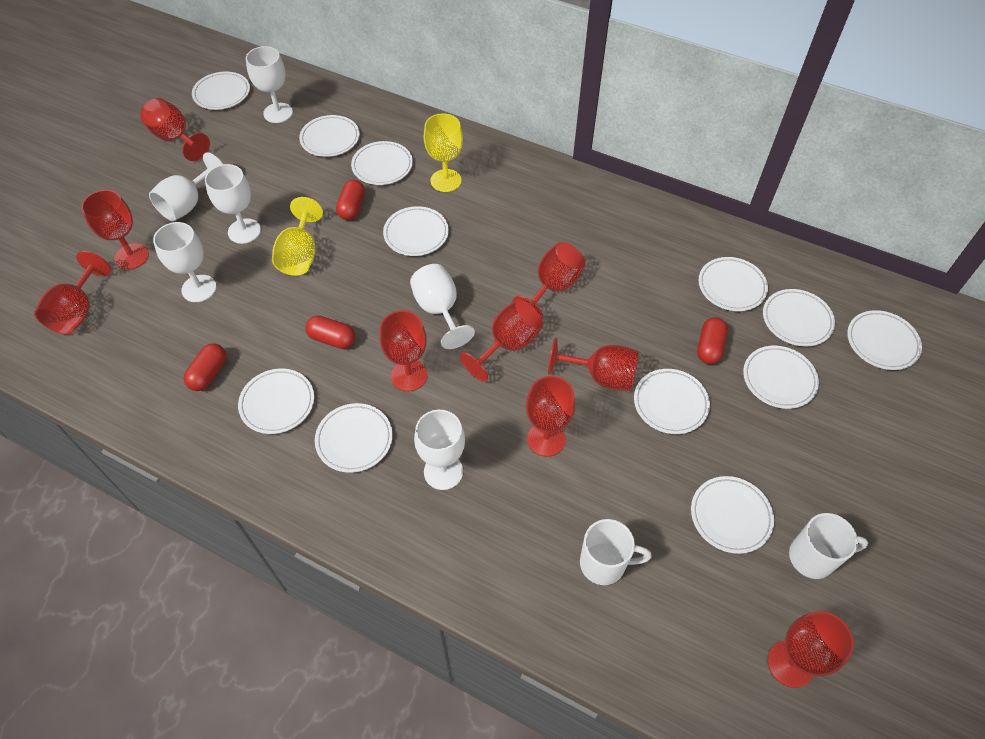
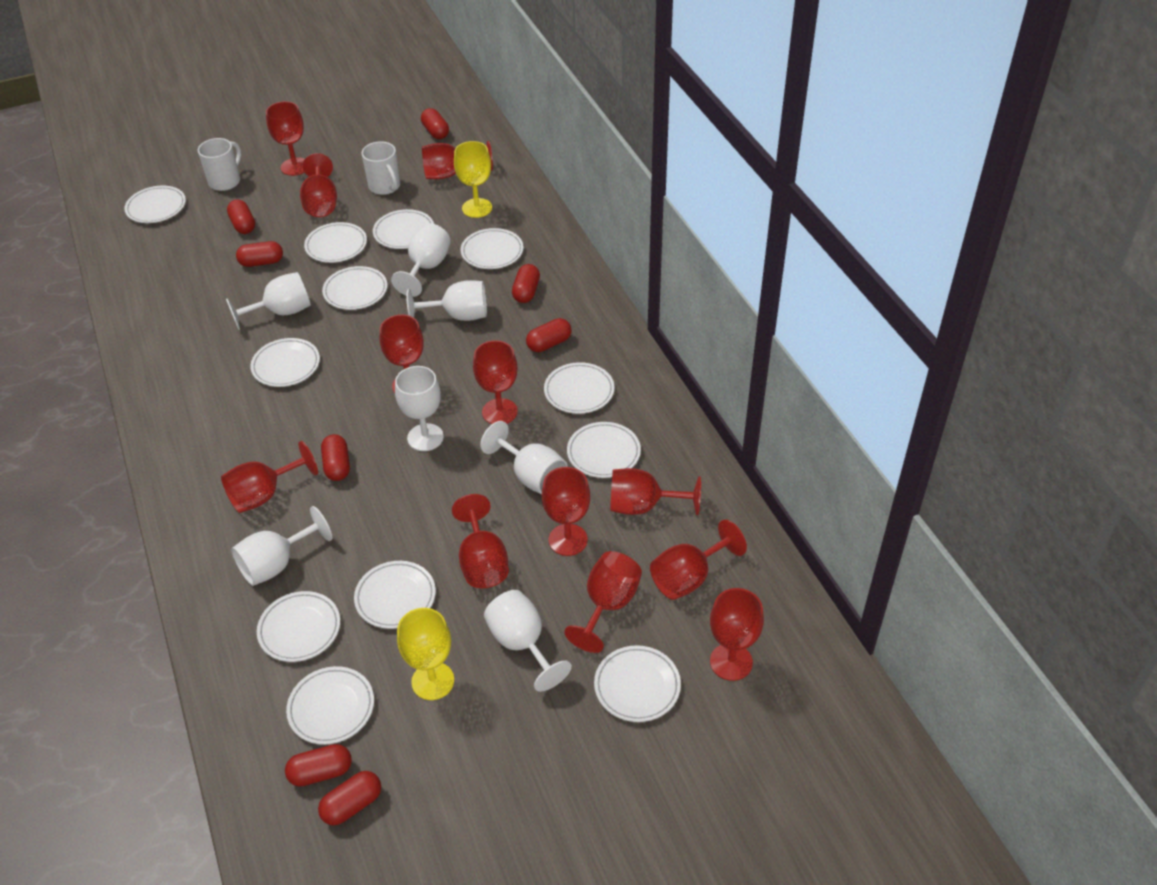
red capsule: [184,343,227,391] [306,316,355,349] [336,180,365,220] [697,317,728,364] = 4 -> [227,200,255,234] [236,241,283,267] [285,744,352,786] [318,771,381,826] [321,434,350,481] [421,108,449,139] [512,264,540,303] [526,318,572,352] = 8
red goblet: [34,251,111,334] [81,190,149,270] [140,98,210,161] [379,310,427,391] [460,299,543,381] [512,242,585,319] [526,376,575,457] [548,338,639,391] [768,611,854,688] = 9 -> [221,441,318,513] [266,101,305,176] [300,153,337,217] [380,314,424,393] [422,141,493,179] [452,494,509,588] [473,340,518,424] [542,467,590,556] [564,551,642,653] [610,468,701,515] [650,520,747,600] [710,588,764,681] = 12
white goblet: [149,152,223,221] [153,222,216,302] [205,164,261,244] [246,46,293,123] [410,264,475,349] [414,410,465,490] = 6 -> [226,272,311,330] [231,506,332,586] [391,223,451,297] [395,366,444,451] [407,280,487,321] [480,421,568,494] [484,590,572,692] = 7

